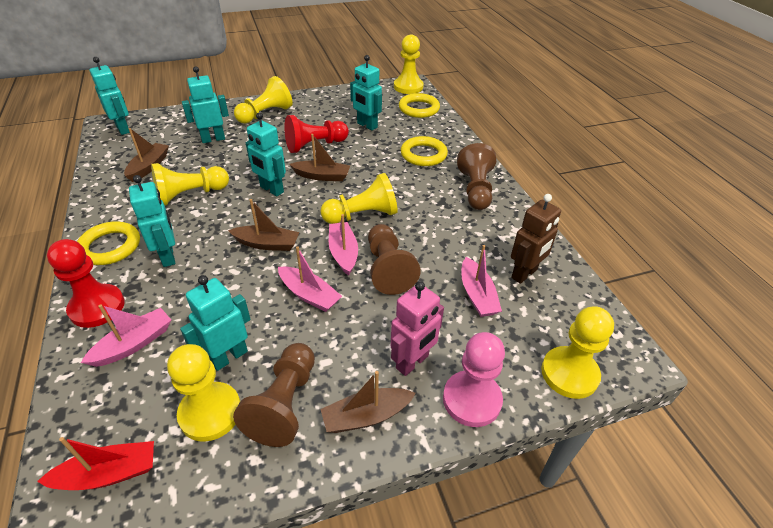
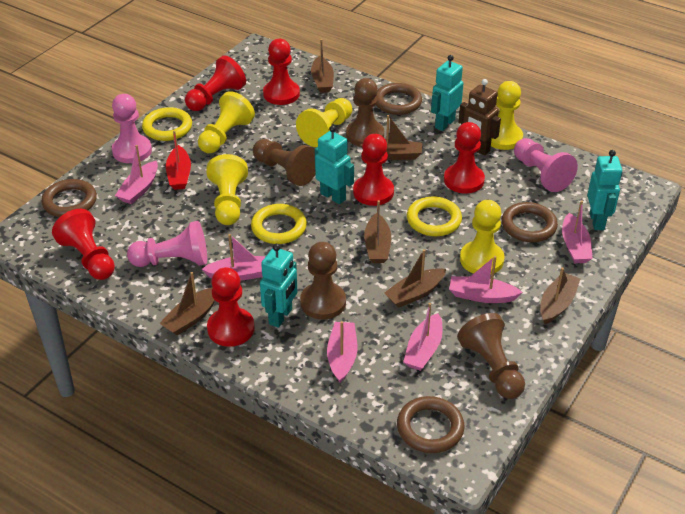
brown boat: [124,128,169,182] [228,199,299,251] [289,134,350,181] [320,371,416,433] = 4 -> [159,272,215,335] [311,39,334,93] [360,115,422,160] [364,200,391,263] [384,249,446,308] [540,267,580,325] = 6
brown pawn: [233,343,315,447] [368,224,421,295] [457,143,496,210] = 3 -> [253,139,315,186] [300,242,346,320] [346,78,384,147] [457,313,525,399] = 4
brown ring: none = 0 -> [42,179,97,217] [376,83,422,115] [397,396,464,453] [502,202,558,242] = 4
pink boat: [81,304,171,367] [278,247,342,312] [329,214,358,276] [461,245,502,317] = 4 -> [115,145,158,204] [202,234,266,281] [327,321,357,383] [403,303,442,371] [449,256,523,303] [562,200,593,263] = 6
pink pawn: [443,332,505,427] = 1 -> [112,94,152,163] [127,221,207,267] [514,138,578,192] = 3
pink robot: [391,281,444,376] = 1 -> none = 0
red pawn: [47,239,125,328] [284,115,349,153] = 2 -> [52,209,115,280] [185,55,246,111] [207,267,255,347] [263,39,300,105] [353,134,394,206] [444,122,485,193] = 6
turquoise robot: [89,57,130,135] [129,175,175,267] [180,275,251,371] [182,66,229,143] [246,113,286,196] [350,55,382,130] = 6 -> [260,244,298,328] [315,126,354,204] [431,55,464,131] [587,150,622,230] = 4
yellow pawn: [151,163,229,205] [167,344,240,442] [234,76,293,124] [320,173,398,224] [394,35,424,94] [541,306,614,399] = 6 -> [198,91,255,153] [207,154,248,225] [296,98,352,147] [460,200,505,275] [491,81,523,150] = 5

